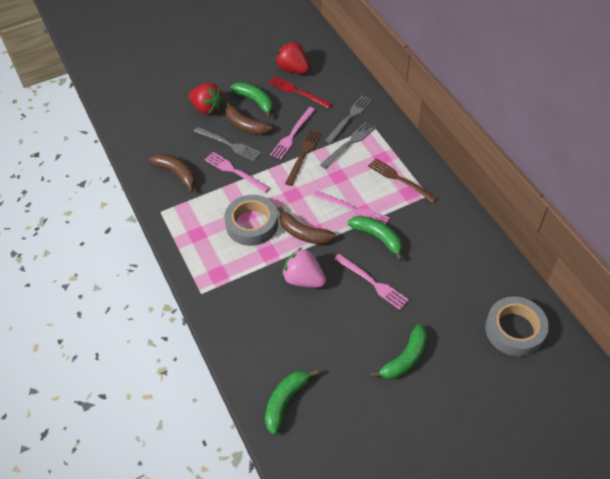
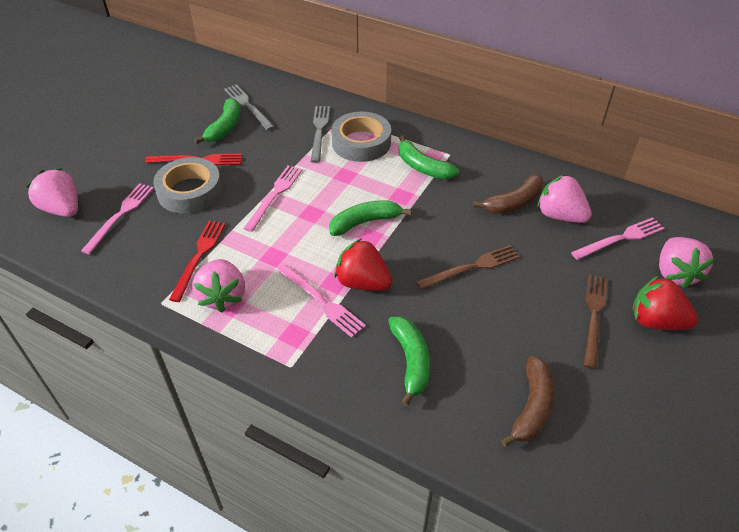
brown banana: [149,154,195,193] [225,101,272,135] [278,206,336,244] = 3 -> [473,174,543,214] [501,356,554,447] = 2
grey fork: [194,127,261,161] [320,121,376,169] [325,95,372,144] = 3 -> [224,84,274,131] [311,106,330,163] = 2
pink strawberry: [282,248,326,287] = 1 -> [26,168,78,217] [192,259,245,312] [537,174,592,223] [659,237,715,289] = 4
red fork: [268,76,332,109] = 1 -> [145,154,242,165] [169,220,226,302] = 2

